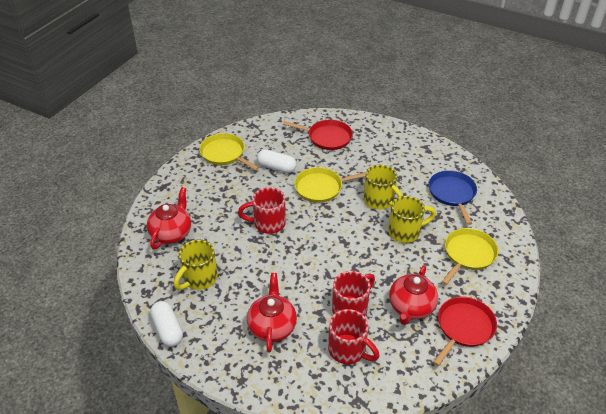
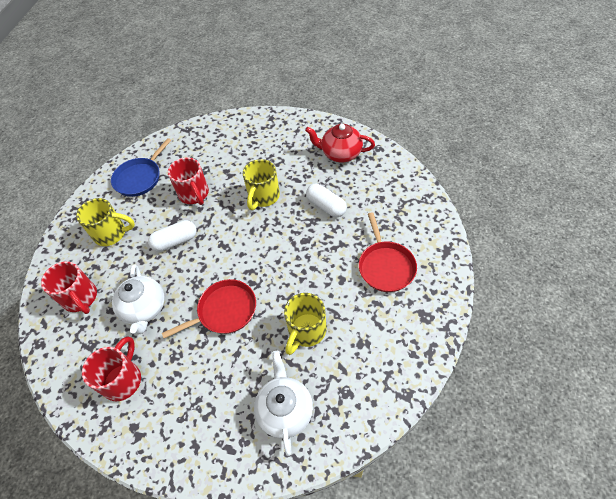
red teapot: [147,187,191,249] [247,273,297,352] [389,265,438,325] = 3 -> [305,124,375,162] = 1
white teapot: none = 0 -> [112,264,164,334] [254,351,313,456] = 2
yellow pan: [199,133,259,170] [294,167,366,203] [442,228,498,285] = 3 -> none = 0

